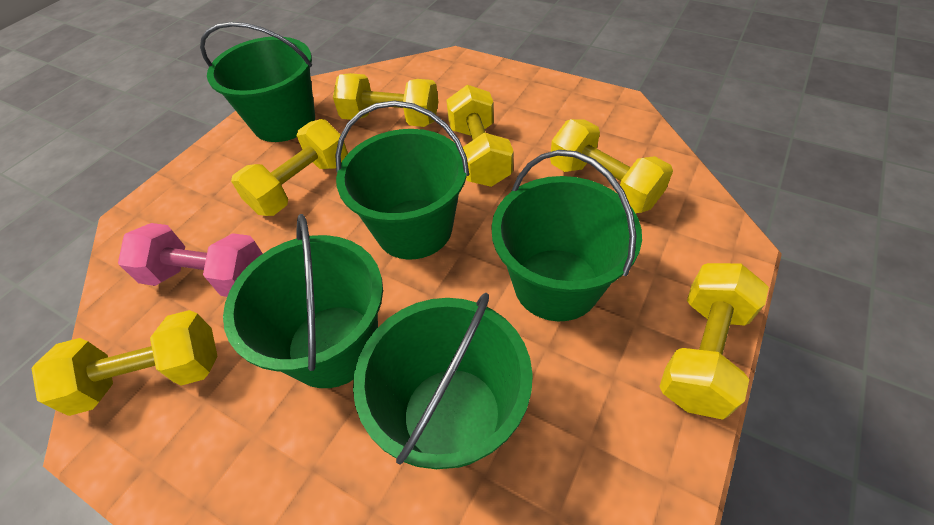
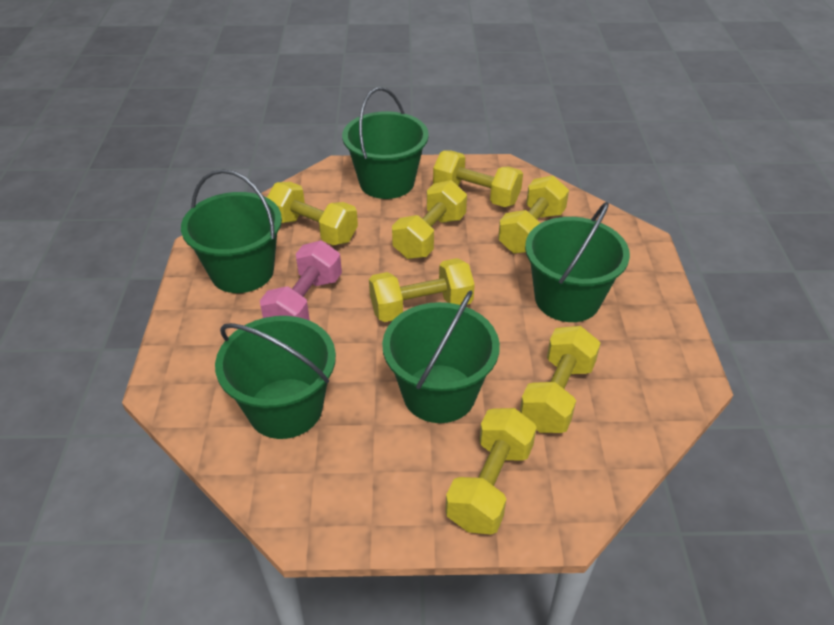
yellow dumbbell: [32,310,217,416] [231,119,348,216] [333,73,438,127] [446,85,514,187] [550,119,673,213] [659,263,769,420] = 6 -> [267,182,358,245] [369,258,475,322] [392,180,467,259] [433,151,523,207] [445,408,537,534] [498,176,569,254] [520,326,601,433] = 7

